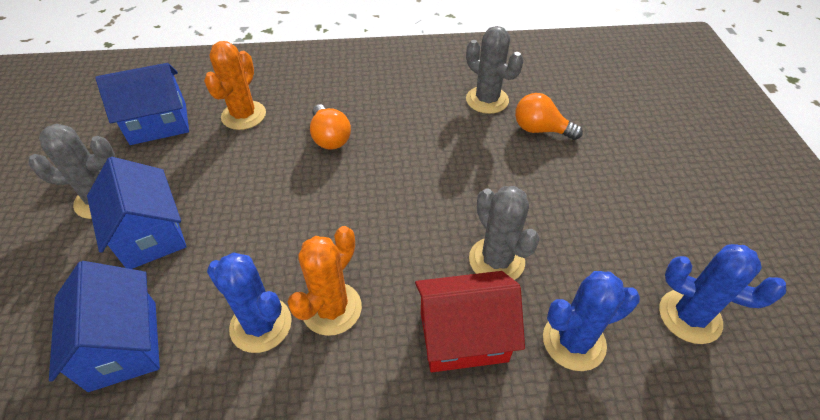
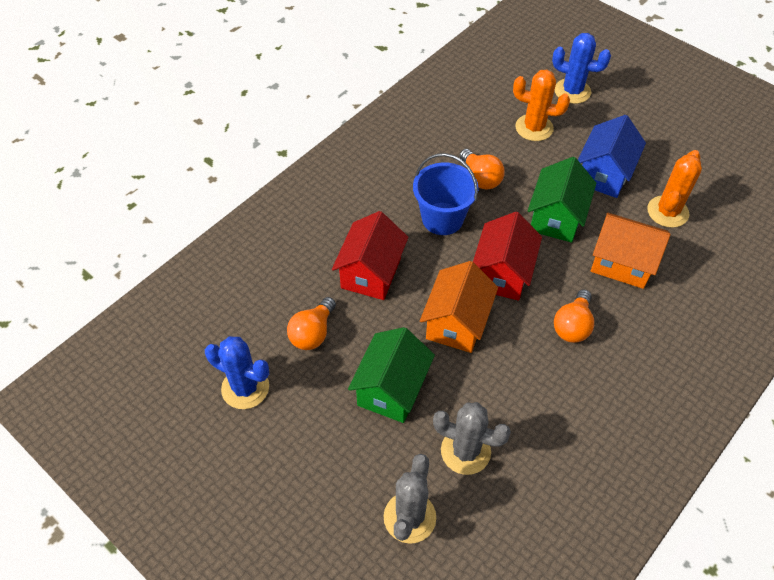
blue bucket: none = 0 -> [413,153,479,235] = 1
blue cactus: [207,253,292,353] [543,271,640,371] [659,244,786,344] = 3 -> [205,336,269,409] [552,33,611,104] = 2
blue house: [49,261,160,392] [87,157,187,269] [95,63,189,145] = 3 -> [578,115,646,198] = 1
green house: none = 0 -> [348,327,435,423] [528,157,596,243] = 2
grey cactus: [29,124,115,219] [466,26,523,114] [469,186,540,280] = 3 -> [384,454,436,544] [433,402,511,475] = 2
orange house: none = 0 -> [420,261,498,353] [591,213,671,289] = 2
orange light bulb: [310,104,351,150] [515,93,583,140] = 2 -> [287,297,336,350] [460,149,505,190] [554,290,594,343] = 3
red house: [415,271,525,372] = 1 -> [332,211,409,300] [473,212,542,301] = 2

